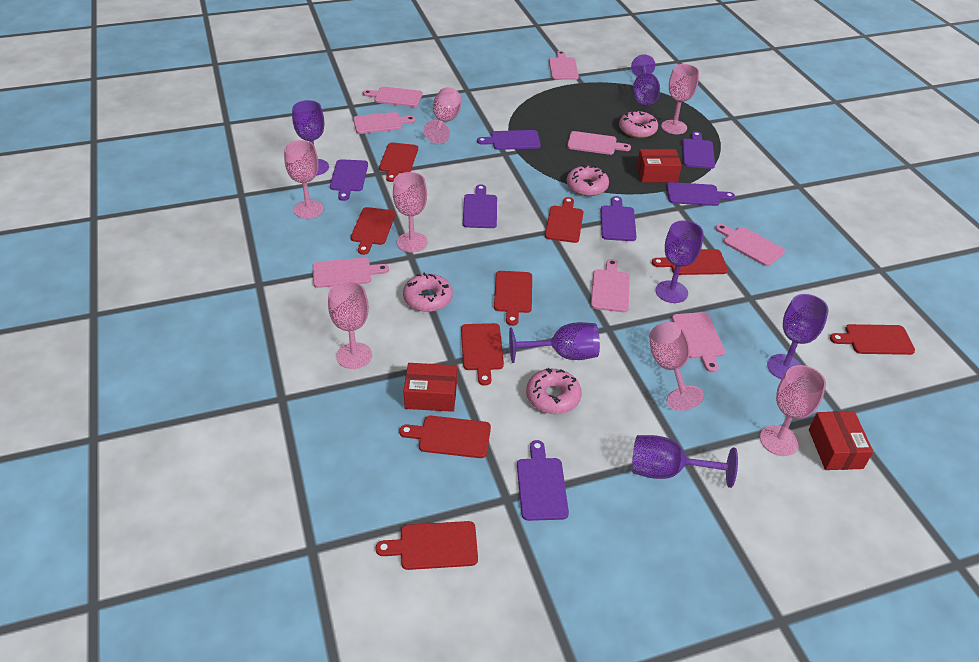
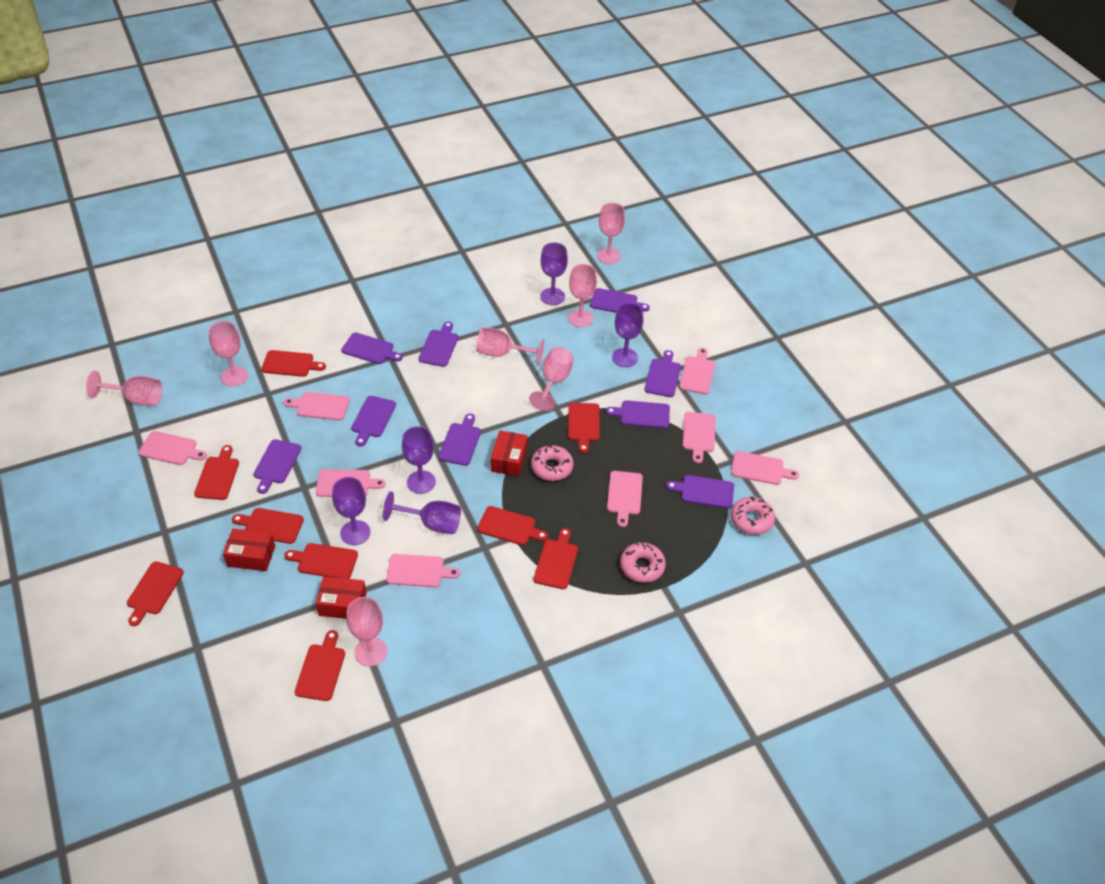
pink donut: [403,272,453,312] [526,368,582,414] [567,165,609,196] [619,110,658,138] = 4 -> [531,445,573,481] [620,542,666,583] [731,497,775,535] = 3
purple cutting board: [330,159,368,201] [463,184,497,228] [477,130,541,150] [517,440,569,521] [600,196,637,241] [667,182,735,206] [682,131,715,169] = 7 -> [254,439,301,494] [341,333,403,364] [351,396,396,447] [418,322,458,367] [438,414,481,466] [590,288,650,313] [606,400,670,428] [644,350,681,397] [666,475,734,508] = 9
purple goblet: [292,100,329,176] [509,322,600,363] [631,54,660,105] [632,435,738,488] [656,220,703,303] [767,294,829,379] = 6 -> [332,477,370,545] [383,491,461,534] [402,426,436,494] [541,242,568,305] [612,303,643,367] = 5

